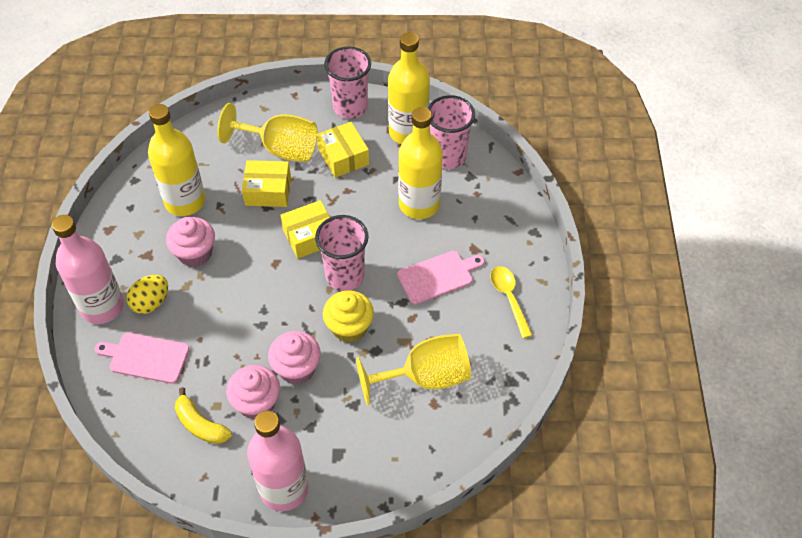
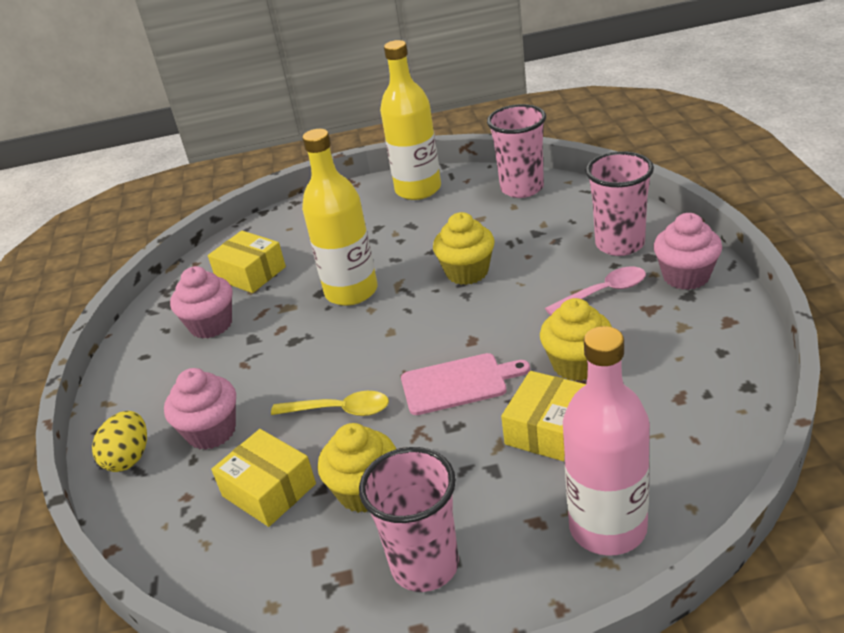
pink bottle: [52,215,124,324] [247,411,309,511] = 2 -> [563,326,650,556] = 1
pink cutting board: [95,333,190,384] [397,251,485,305] = 2 -> [401,353,530,415] = 1
pink spoon: none = 0 -> [545,267,646,315] = 1
yellow banana: [175,387,232,444] = 1 -> none = 0
yellow bottle: [148,104,206,216] [388,32,430,144] [398,107,443,219] = 3 -> [302,129,378,306] [380,40,441,200] = 2
yellow cupcake: [323,290,374,343] = 1 -> [318,423,396,513] [433,212,495,285] [540,298,612,381] = 3
yellow goblet: [217,103,318,162] [356,334,471,405] = 2 -> none = 0

